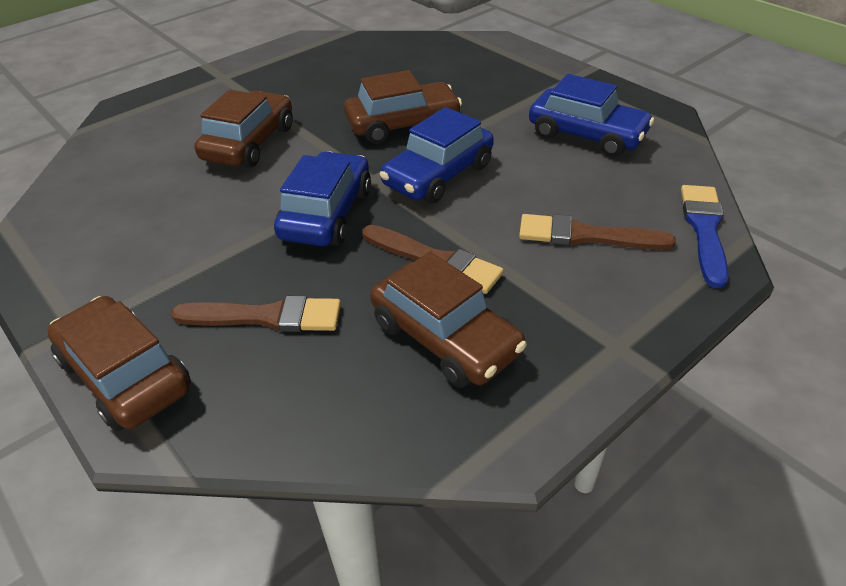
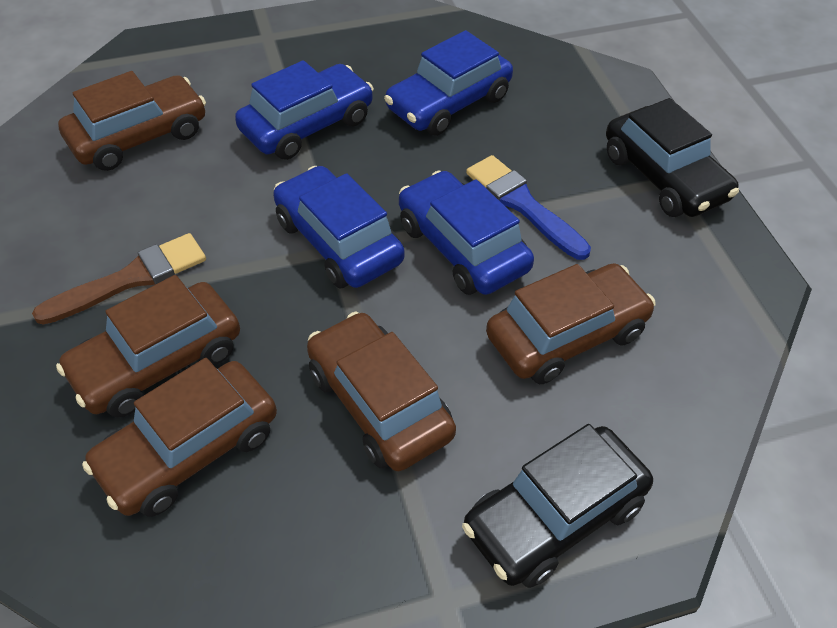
black car: none = 0 -> [462,424,653,588] [606,98,739,217] = 2
blue car: [274,151,371,246] [380,107,494,204] [529,74,654,157] = 3 -> [235,60,374,160] [273,166,405,288] [384,30,513,136] [399,170,534,295] = 4
brown brush: [171,296,341,332] [362,225,504,294] [519,214,676,250] = 3 -> [32,233,206,325] = 1
brown car: [47,296,191,431] [195,90,293,168] [344,70,462,144] [370,252,527,388] = 4 -> [56,275,240,418] [58,71,206,171] [82,358,277,517] [307,312,456,471] [486,263,656,384] = 5

